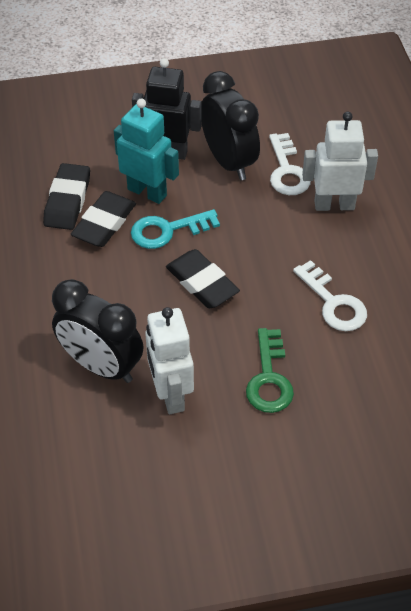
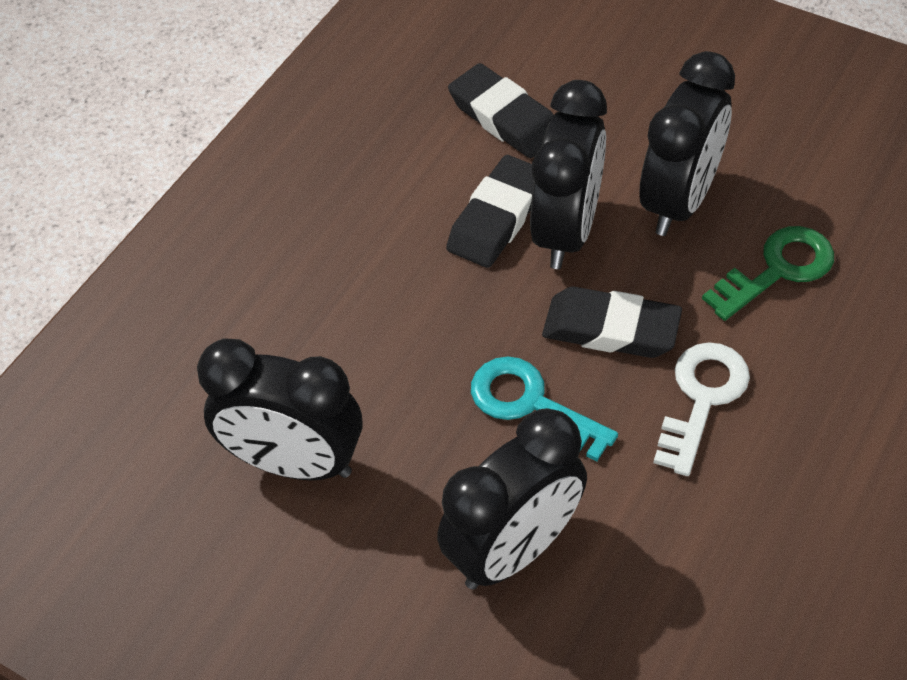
black clock: [52,279,143,383] [202,71,260,180] = 2 -> [197,339,362,480] [437,408,587,589] [530,80,607,269] [640,51,735,236] = 4
black robot: [132,58,202,160] = 1 -> none = 0
turquoise robot: [114,99,179,204] = 1 -> none = 0
white key: [269,133,311,195] [293,260,367,331] = 2 -> [653,342,750,476] = 1
white robot: [145,307,194,414] [302,112,378,211] = 2 -> none = 0

